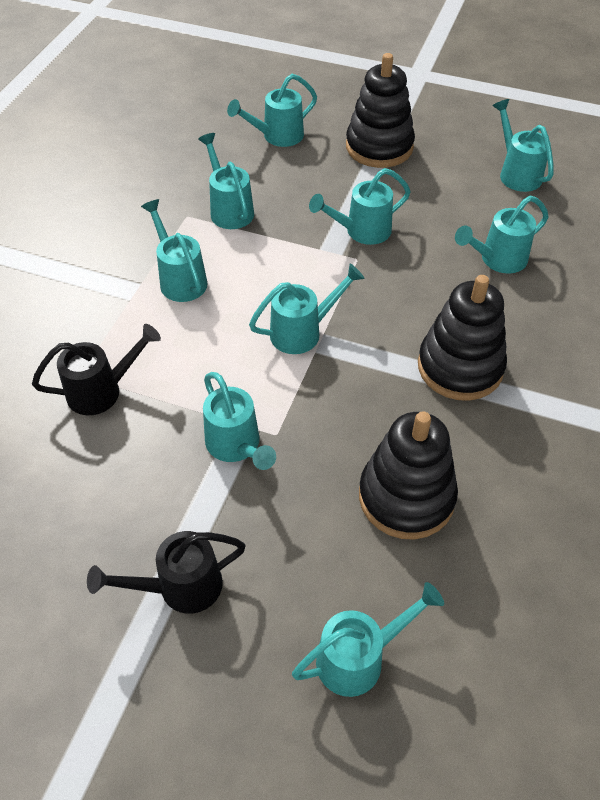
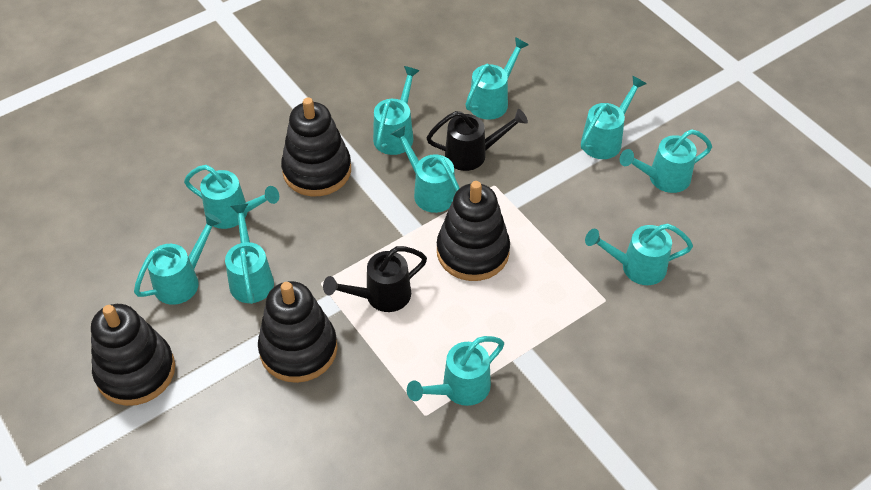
black stacking toy: [346,53,415,168] [359,411,458,540] [418,275,507,401] = 3 -> [91,304,175,406] [258,281,338,383] [281,98,351,196] [437,181,510,281] = 4
turquoise watering can: [141,199,208,302] [198,133,254,229] [203,372,276,470] [227,74,317,147] [249,264,365,354] [292,582,444,697] [309,168,411,245] [455,196,549,274] [492,99,554,192] = 9 -> [134,213,222,305] [184,165,279,229] [225,204,274,304] [373,66,420,155] [391,126,459,213] [407,336,504,406] [465,37,529,120] [581,75,646,159] [585,223,693,285] [620,129,712,193] = 10

